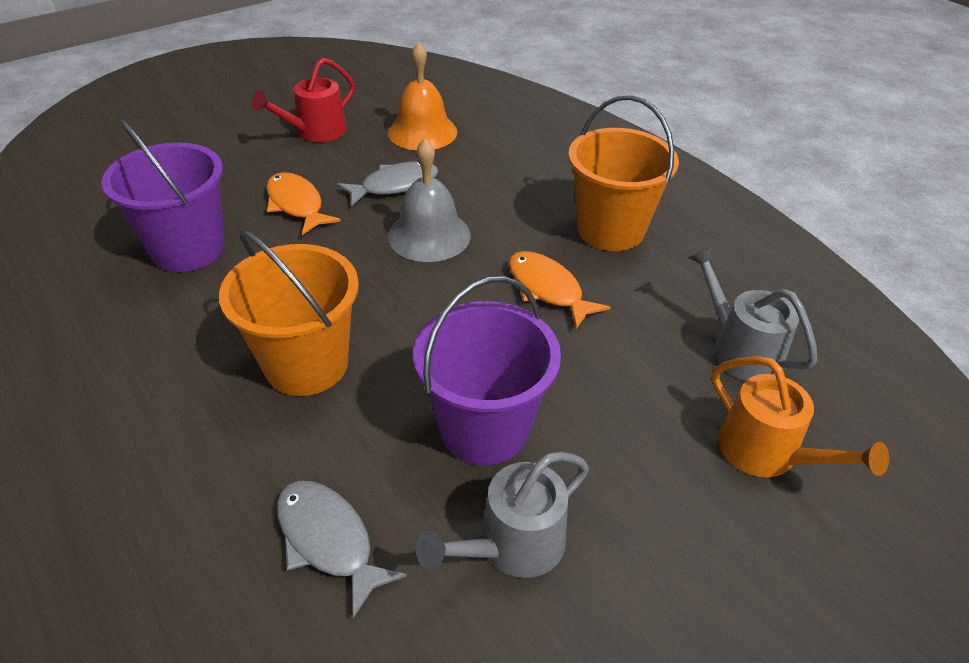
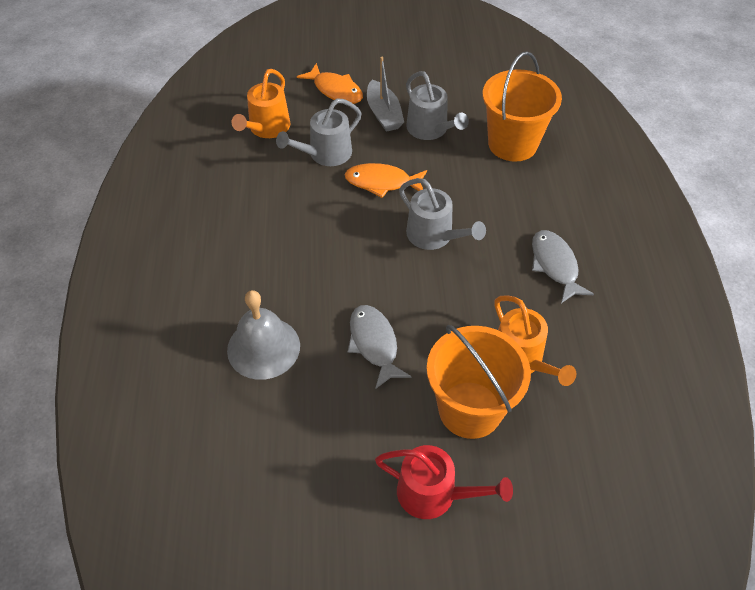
grey boat: none = 0 -> [367,57,404,132] = 1
grey watering can: [416,451,589,578] [688,246,818,381] = 2 -> [276,98,362,166] [399,178,486,250] [406,71,469,140] = 3
orange bell: [388,42,457,150] = 1 -> none = 0
orange watering can: [711,356,889,477] = 1 -> [231,69,291,138] [494,295,576,386] = 2
purple bucket: [102,119,225,272] [413,276,561,465] = 2 -> none = 0

